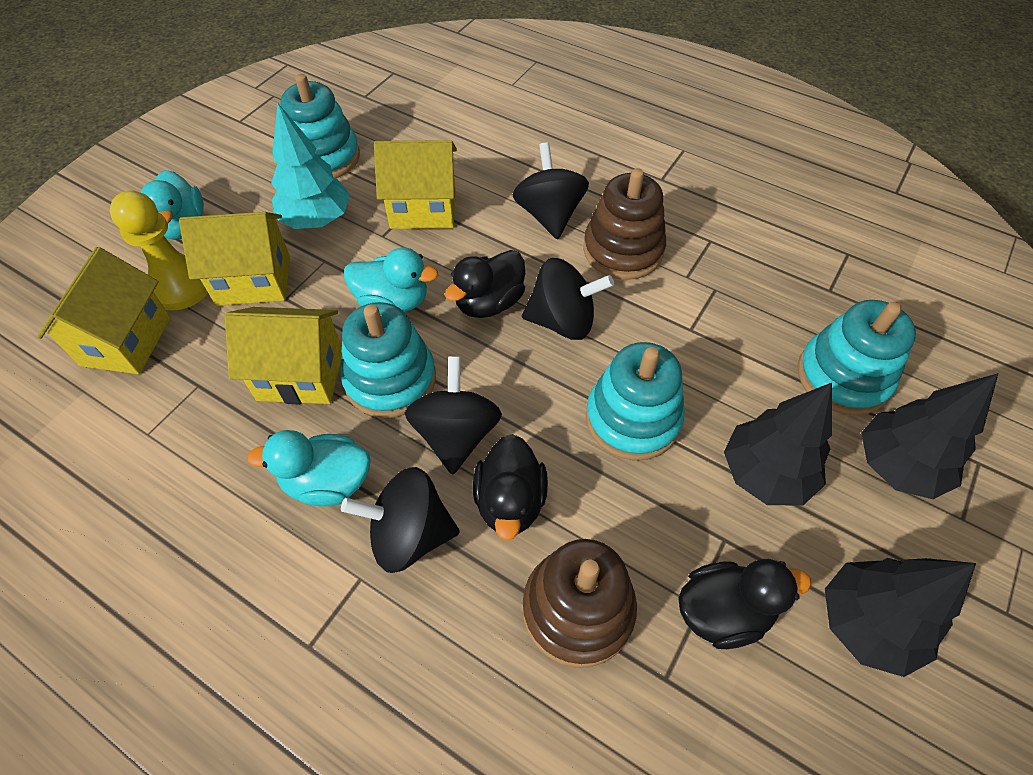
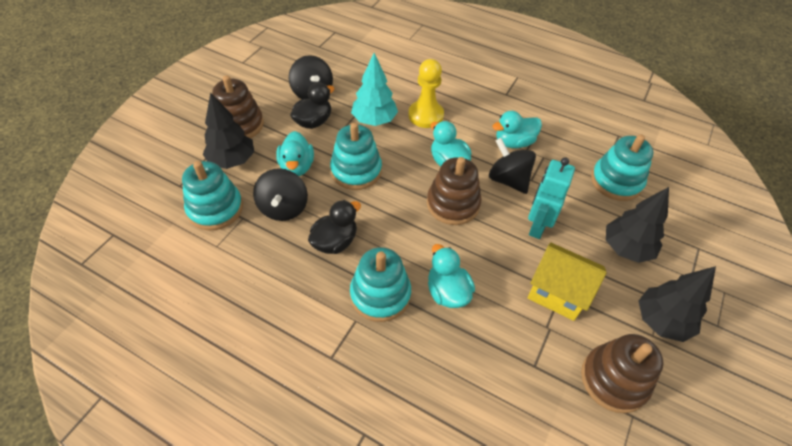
black duck: [445,250,525,318] [473,434,548,541] [678,559,811,649] = 3 -> [290,82,334,129] [308,200,361,254] = 2
black spinning top: [341,467,460,573] [404,356,502,475] [513,142,589,239] [522,258,614,340] = 4 -> [253,168,308,221] [289,55,333,99] [489,138,536,194] = 3
brown stacking toy: [523,539,637,668] [583,168,666,280] = 2 -> [212,75,264,139] [427,157,481,225] [581,334,664,413] = 3
turquoise duck: [140,170,204,239] [247,430,371,506] [344,248,438,312] = 3 -> [276,131,314,176] [428,244,475,308] [431,121,472,167] [492,111,542,148] = 4
turquoise robot: none = 0 -> [528,157,575,239] = 1
yellow house: [37,247,171,374] [179,212,290,306] [225,307,342,404] [374,140,457,229] = 4 -> [527,242,607,321] = 1

